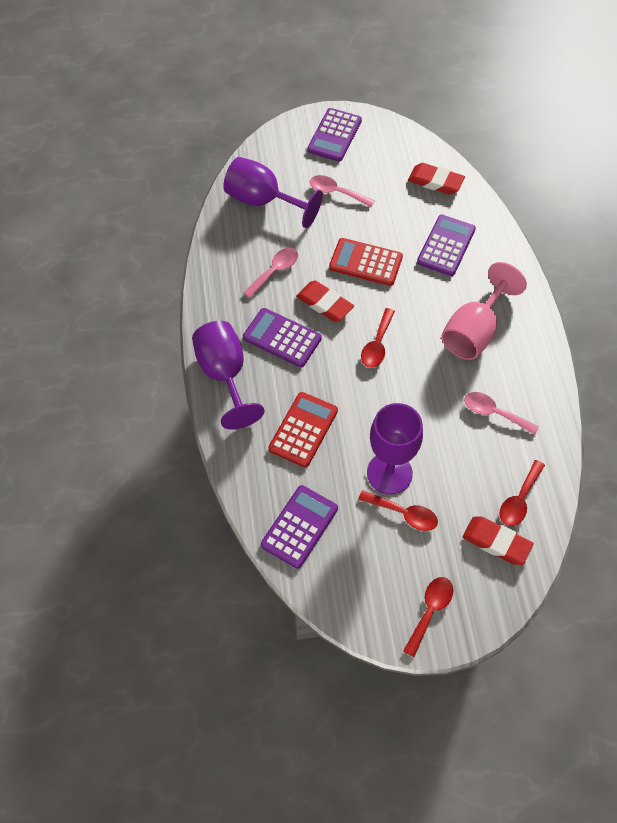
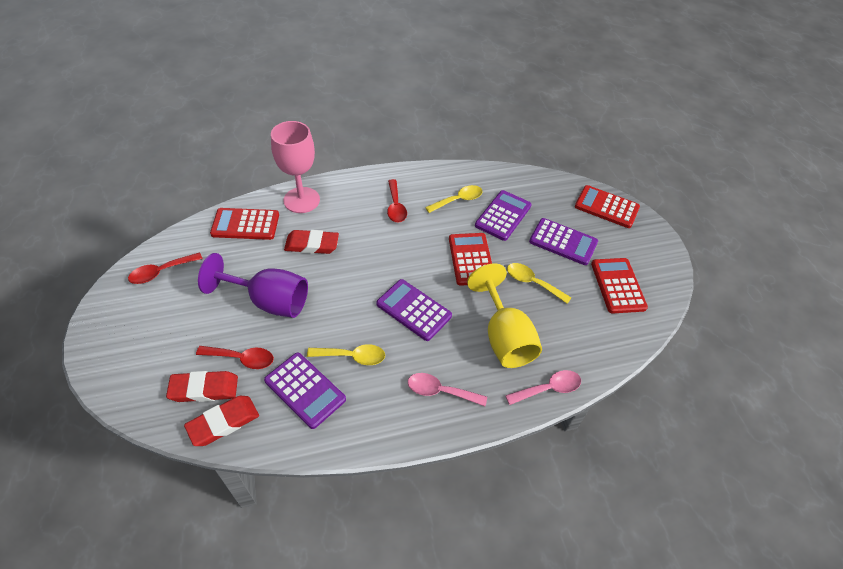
pink spoon: [243,248,298,298] [310,175,375,207] [464,392,539,435] = 3 -> [408,373,487,406] [505,370,581,405] = 2
purple goblet: [192,321,264,430] [223,157,323,228] [367,403,423,494] = 3 -> [198,253,308,318] = 1
red calculator: [268,392,338,467] [329,238,403,286] = 2 -> [210,208,279,240] [449,233,492,286] [575,185,640,228] [591,258,648,314] = 4
red spoon: [358,490,438,531] [361,308,395,368] [403,577,454,657] [499,460,545,526] = 4 -> [128,252,203,284] [196,346,274,369] [387,179,407,223] = 3
yellow goblet: none = 0 -> [467,263,542,368] = 1
yellow spoon: none = 0 -> [307,344,385,365] [425,185,483,213] [507,263,571,304] = 3

